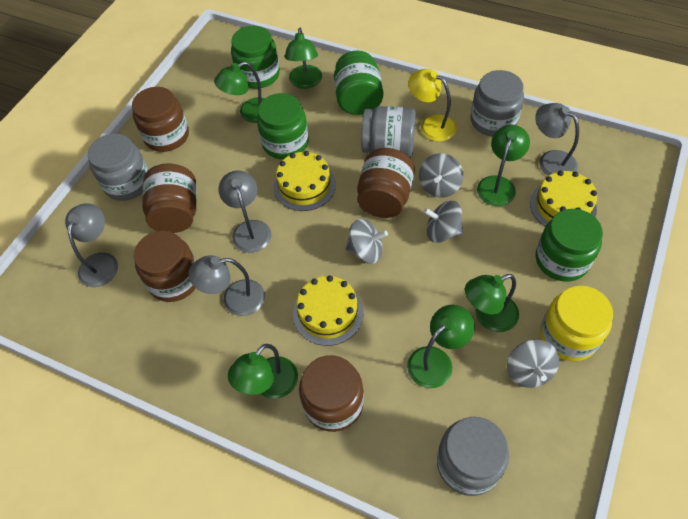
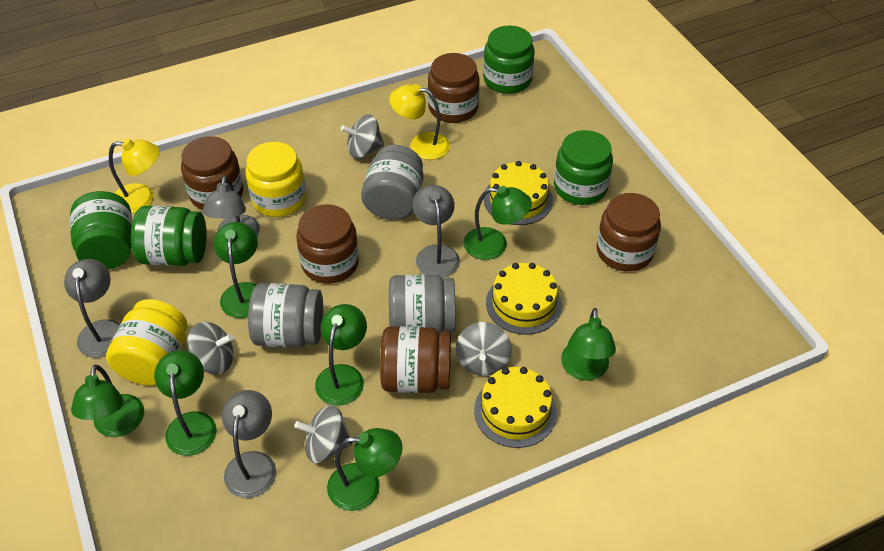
green lamp: [214,62,265,123] [228,344,298,399] [285,27,322,89] [407,305,475,388] [465,274,519,332] [477,125,530,206] = 6 -> [71,365,144,437] [154,350,217,456] [213,222,258,318] [315,304,367,406] [327,428,402,511] [463,186,532,260] [561,308,616,380] = 7
grey jar: [88,134,148,201] [361,106,416,157] [437,417,509,496] [471,70,524,137] = 4 -> [248,283,323,348] [361,145,423,220] [389,274,456,334] = 3
yellow jar: [540,286,613,361] = 1 -> [106,299,187,386] [245,142,306,217] = 2
yellow lamp: [408,69,457,142] = 1 -> [109,139,160,213] [389,84,450,160] = 2

